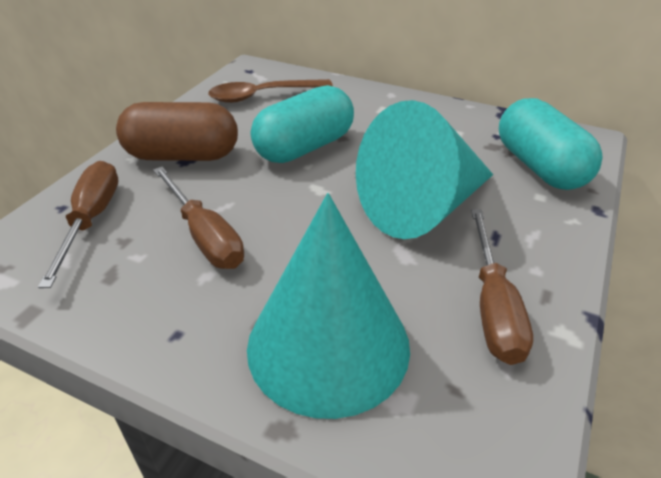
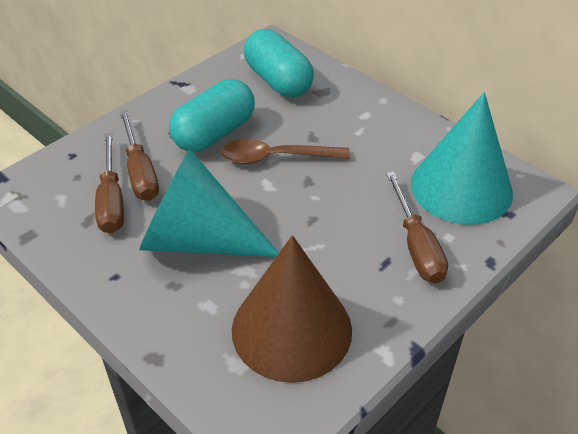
brown capsule: [116,102,238,161] = 1 -> none = 0
brown cone: none = 0 -> [232,235,352,383] = 1

